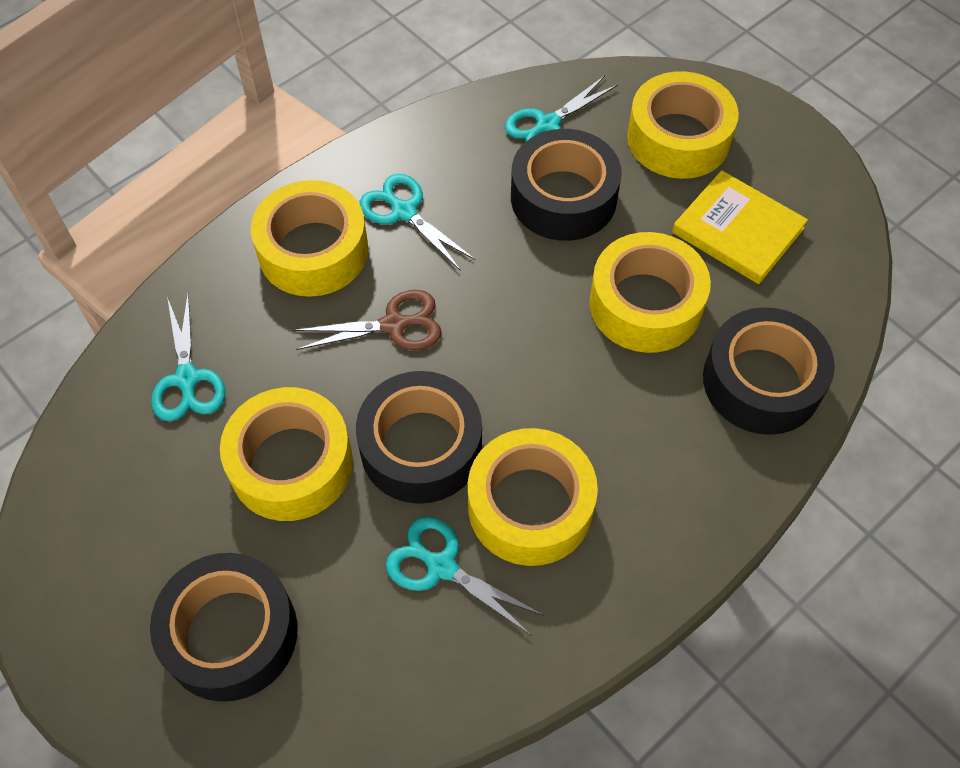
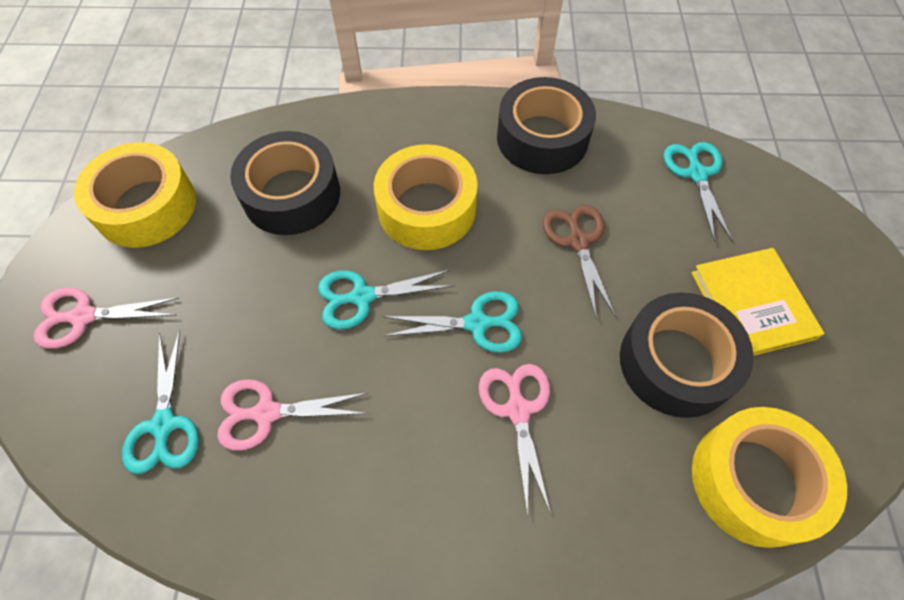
black tape: [150,553,298,702] [356,371,482,504] [511,129,622,241] [703,307,835,435] = 4 -> [230,131,340,235] [497,77,596,174] [620,292,754,418] = 3
pink scissors: none = 0 -> [34,288,179,349] [217,379,369,450] [479,364,551,517] = 3
yellow tape: [220,387,353,521] [251,180,368,297] [468,428,598,566] [589,232,711,353] [627,71,739,179] = 5 -> [74,142,196,248] [374,144,478,250] [692,407,847,548] = 3

